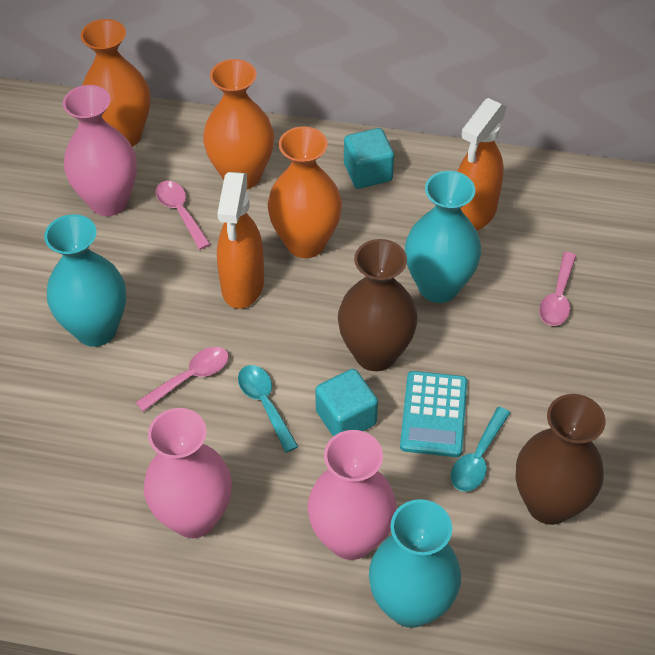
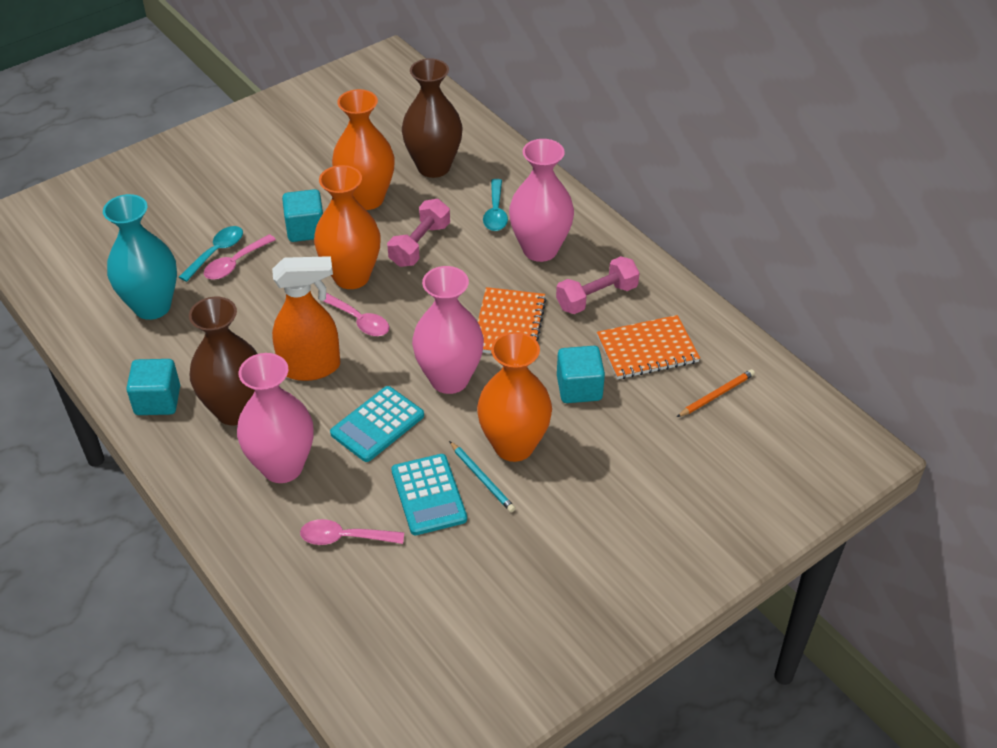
orange notebook: none = 0 -> [478,287,547,354] [597,315,700,379] = 2
orange pencil: none = 0 -> [677,369,755,417] = 1
orange spray bottle: [217,172,264,309] [457,98,507,230] = 2 -> [272,256,340,381] = 1
pink dumbbell: none = 0 -> [387,199,450,267] [556,256,640,314] = 2
turquoise calculator: [400,371,467,457] = 1 -> [330,386,424,462] [391,454,467,535] = 2
turquoise cube: [315,369,378,436] [344,128,394,189] = 2 -> [126,359,180,415] [282,189,323,242] [557,346,605,403] = 3
turquoise pencil: none = 0 -> [449,441,516,512] = 1
turquoise vase: [44,214,126,347] [369,499,461,628] [405,171,482,303] = 3 -> [103,194,177,320] = 1

